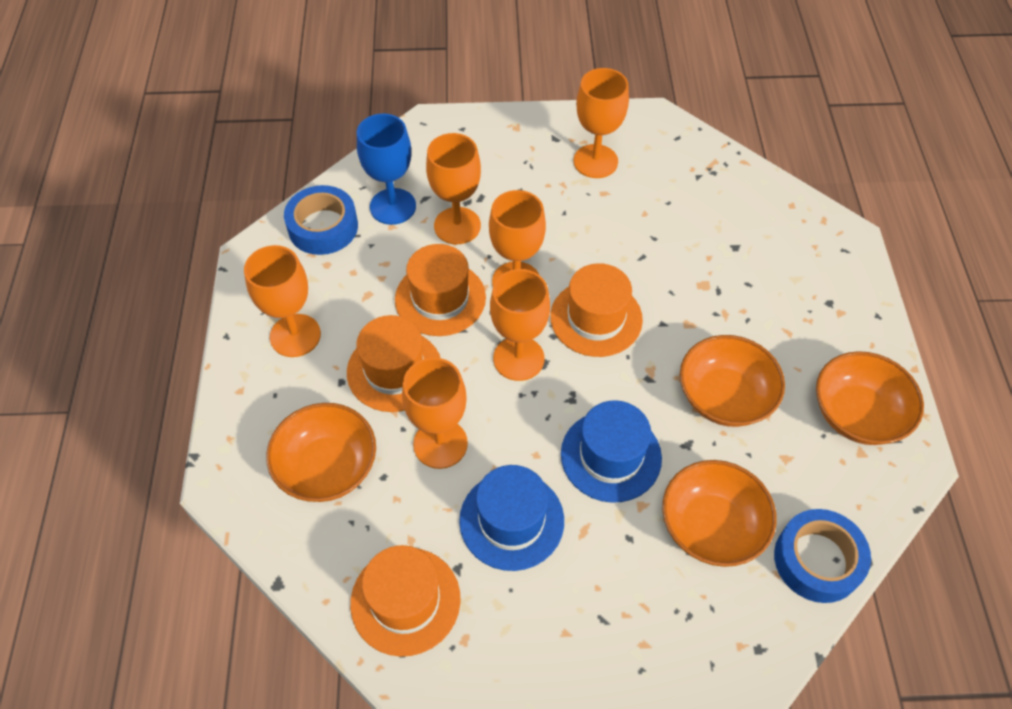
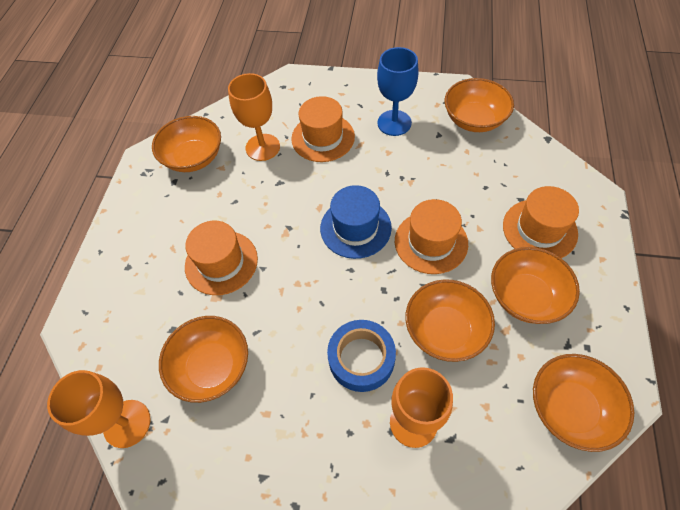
blue hat: [459,465,564,571] [561,400,662,503] = 2 -> [320,185,392,259] = 1
blue tape: [284,185,358,255] [774,509,871,603] = 2 -> [327,320,396,392] = 1
orange bowl: [266,403,376,502] [662,460,777,567] [680,335,785,427] [816,351,924,445] = 4 -> [152,116,221,172] [159,316,248,403] [406,279,495,362] [445,78,514,132] [491,247,580,324] [533,354,634,452] = 6
orange goblet: [244,245,321,357] [402,358,468,469] [426,133,481,244] [489,190,546,286] [490,269,550,381] [573,68,629,178] = 6 -> [47,370,151,448] [228,73,280,161] [390,367,453,448] = 3

